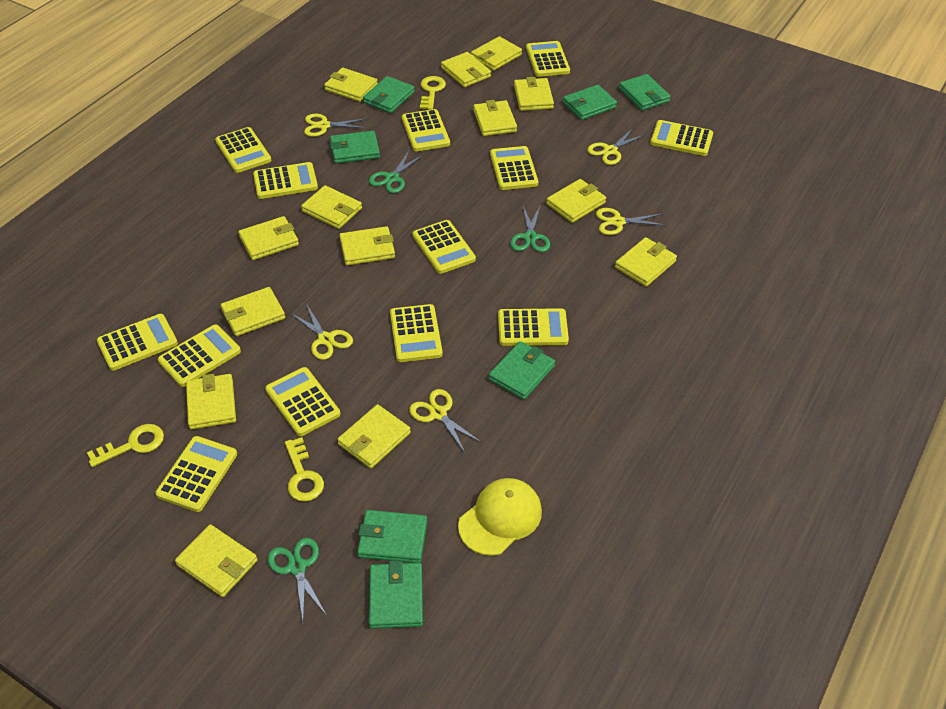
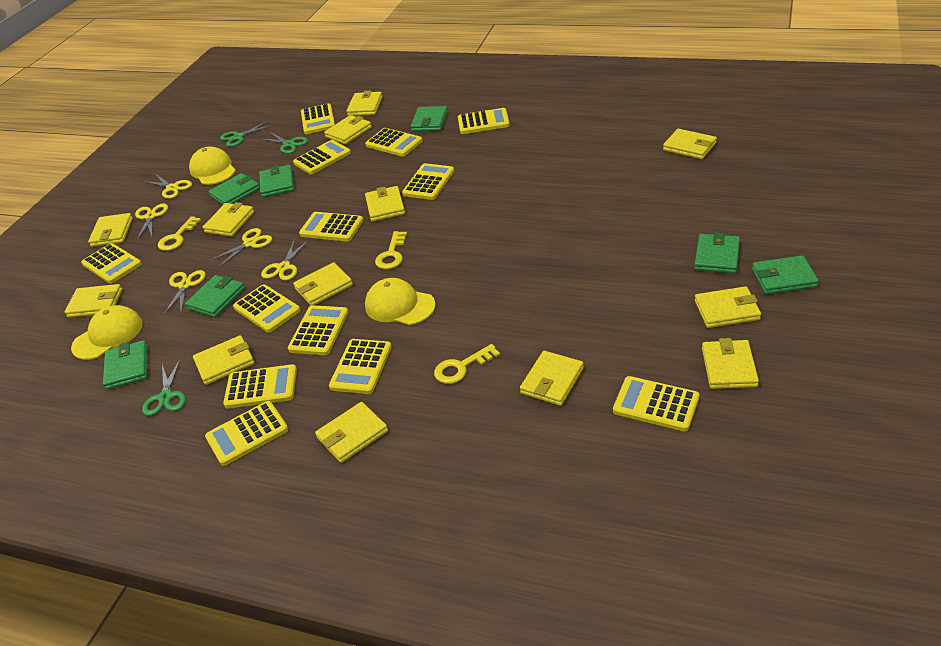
yellow cap: [458,478,542,556] = 1 -> [71,305,143,360] [189,147,236,185] [365,278,436,325] = 3
yellow wallet: [175,524,258,597] [186,374,236,429] [221,287,285,336] [238,216,299,260] [301,185,362,229] [324,68,378,102] [337,404,411,468] [339,226,395,265] [441,52,491,87] [471,36,522,71] [473,100,517,136] [514,77,554,111] [546,179,606,223] [615,237,677,286] = 14 -> [65,284,122,318] [88,213,133,247] [193,335,254,385] [203,202,254,237] [293,262,353,305] [315,402,388,463] [324,115,372,144] [346,90,383,116] [365,186,405,222] [520,351,584,406] [663,129,717,159] [695,286,761,328] [702,338,759,389] = 13

